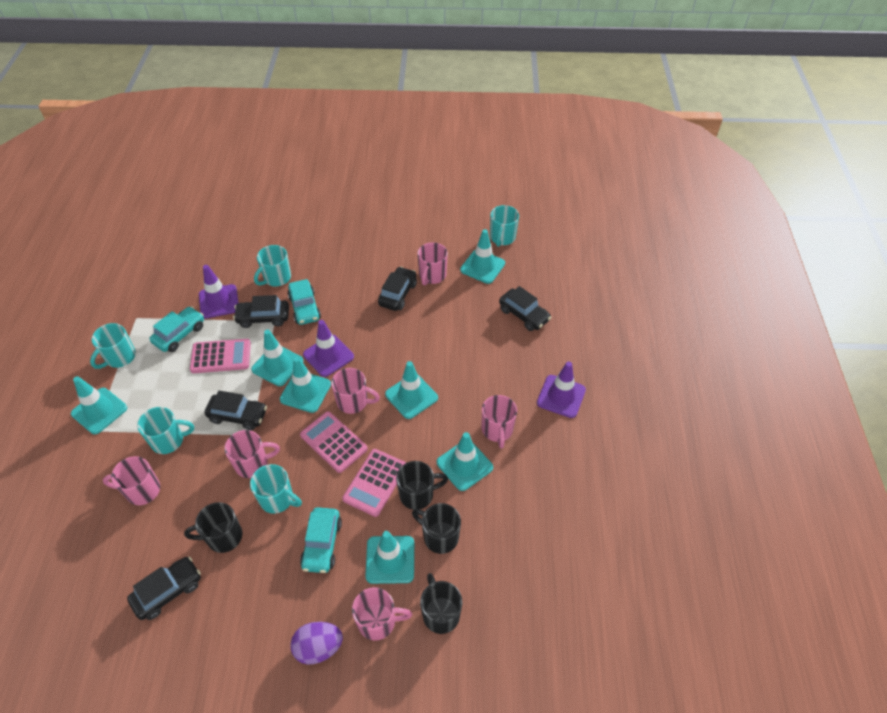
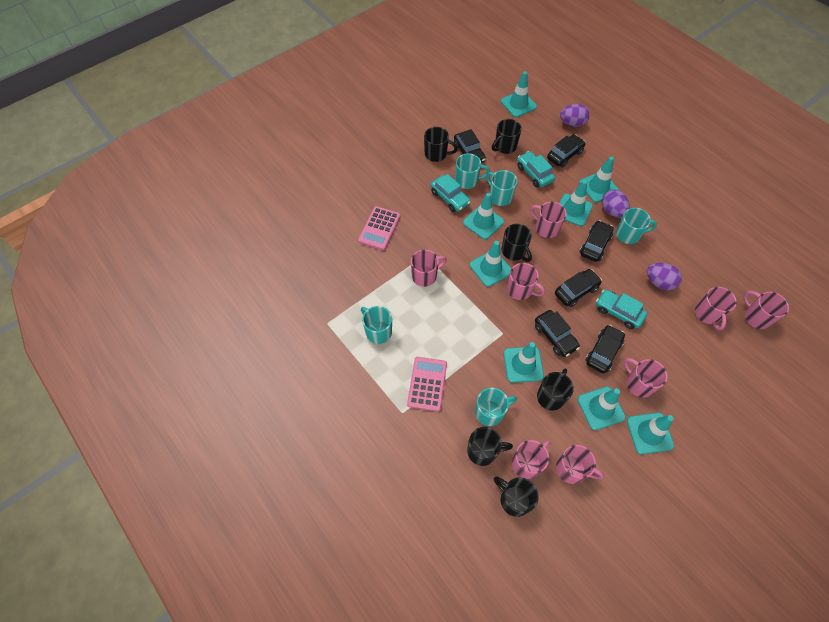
black car: [127,557,201,620] [205,391,267,430] [233,295,289,328] [378,266,417,311] [499,286,551,331] = 5 -> [454,129,486,163] [535,310,580,357] [547,134,586,168] [555,269,602,307] [579,220,613,262] [585,325,625,373] = 6
black mug: [184,502,242,553] [396,461,448,510] [412,503,461,554] [420,573,462,634] = 4 -> [424,127,457,162] [467,427,513,466] [492,119,522,154] [494,477,539,517] [502,224,532,262] [537,369,574,411] = 6
pink calculator: [190,339,251,373] [300,411,368,473] [342,449,406,517] = 3 -> [358,206,401,250] [407,357,447,412] = 2
pink mug: [103,456,160,505] [224,430,280,478] [331,368,380,414] [352,587,412,641] [417,242,448,285] [482,395,517,448] = 6 -> [411,249,447,287] [507,263,545,300] [512,440,551,479] [530,202,567,238] [556,445,604,484] [624,358,668,398] [695,287,737,331] [744,291,789,329] = 8
purple egg: [290,622,343,664] = 1 -> [560,104,590,127] [602,190,630,218] [647,263,682,290] = 3
purple traffic cone: [199,265,239,319] [303,320,354,377] [537,361,586,418] = 3 -> none = 0
turquoise traffic cone: [71,376,127,434] [251,329,304,386] [280,357,331,413] [366,531,414,584] [385,361,438,419] [437,432,493,491] [460,229,505,284] = 7 -> [463,193,504,240] [470,241,512,287] [501,71,537,117] [504,342,544,383] [559,180,593,226] [577,387,626,430] [579,156,619,203] [627,413,674,454] = 8

